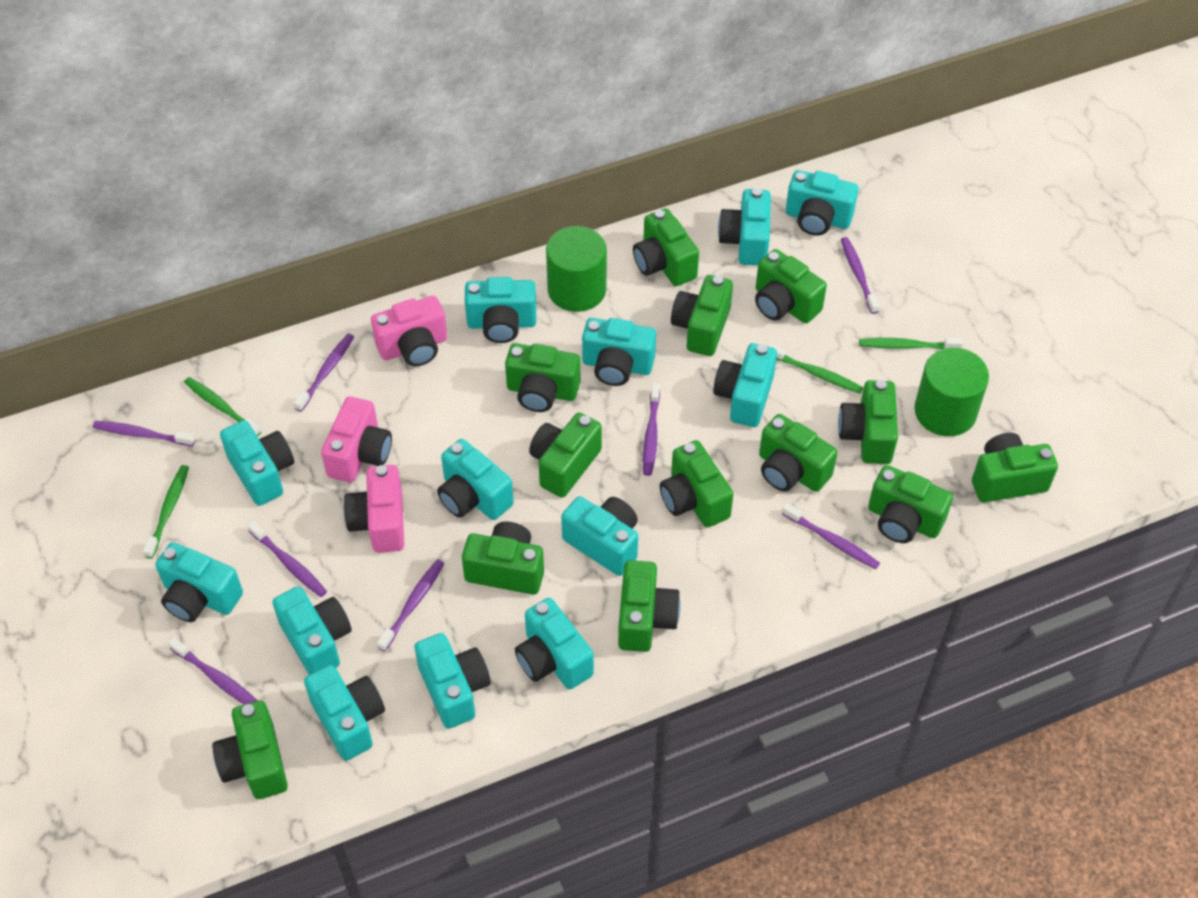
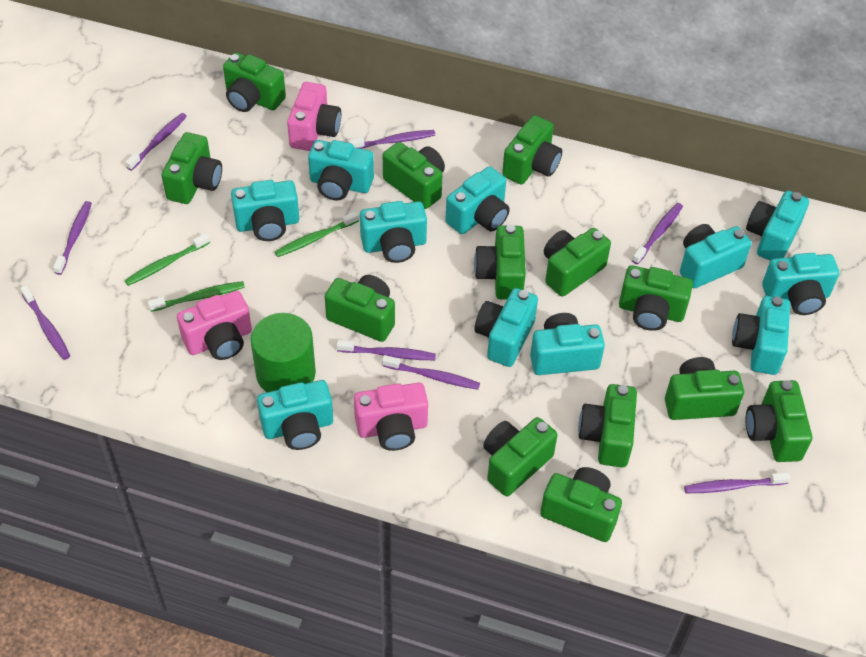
green cylinder: [546,226,607,312] [914,347,989,436] = 2 -> [251,313,316,392] = 1
green toothbrush: [143,465,189,559] [184,377,262,437] [768,344,863,394] [859,338,963,349] = 4 -> [125,233,210,286] [148,281,245,312] [275,211,359,257] = 3
turquoise camera: [155,542,243,622] [220,420,294,506] [272,586,352,675] [304,665,385,761] [414,633,491,729] [437,439,514,520] [465,277,536,343] [515,598,594,690] [561,496,638,576] [582,318,656,386] [713,343,777,427] [718,188,771,266] [786,170,858,236] = 13 -> [231,180,299,241] [257,380,333,450] [308,140,374,201] [360,201,427,263] [445,166,510,234] [475,288,538,367] [530,313,605,375] [680,224,751,288] [732,296,790,375] [746,191,809,261] [762,253,839,315] = 11

